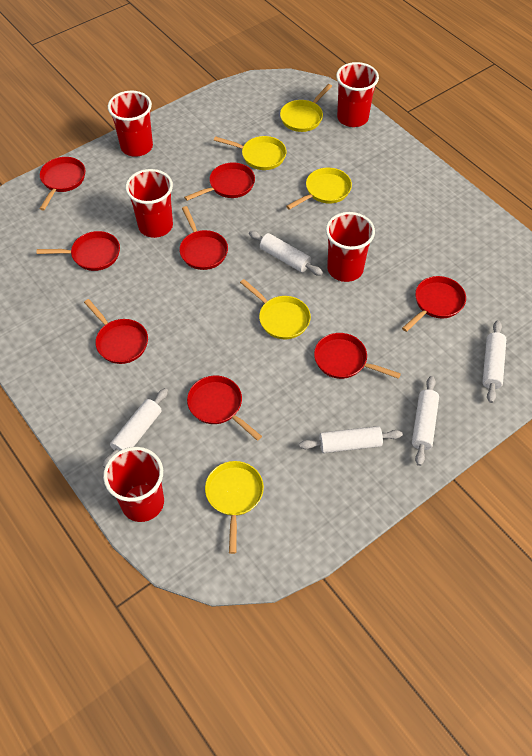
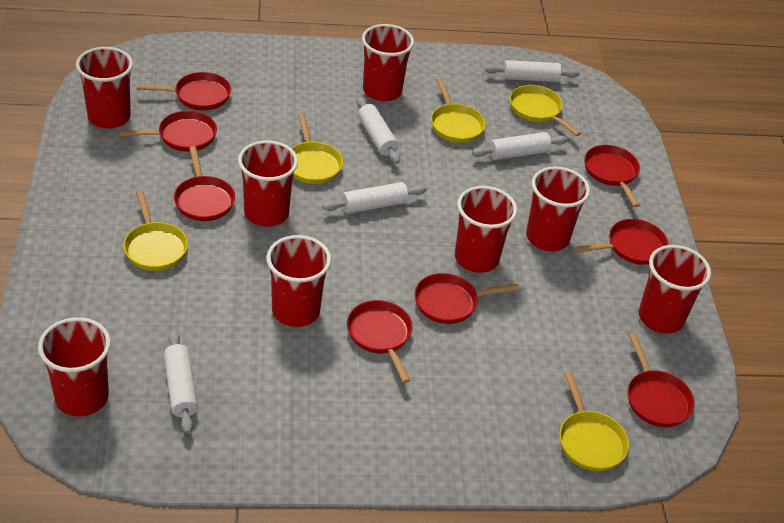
red cup: [103,447,164,522] [108,91,153,157] [125,169,173,238] [326,212,375,282] [336,62,379,127] = 5 -> [38,317,111,417] [76,47,133,128] [238,140,298,227] [266,235,331,327] [362,24,414,101] [455,186,517,273] [526,166,590,251] [639,245,711,334] = 8

